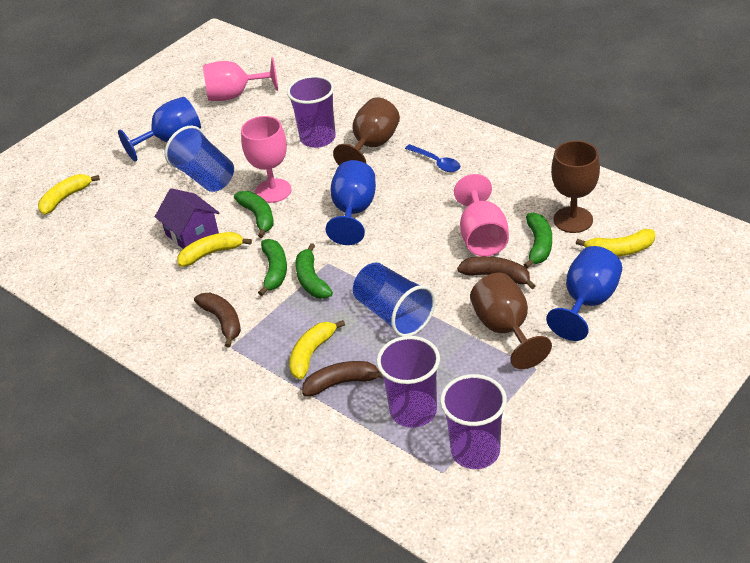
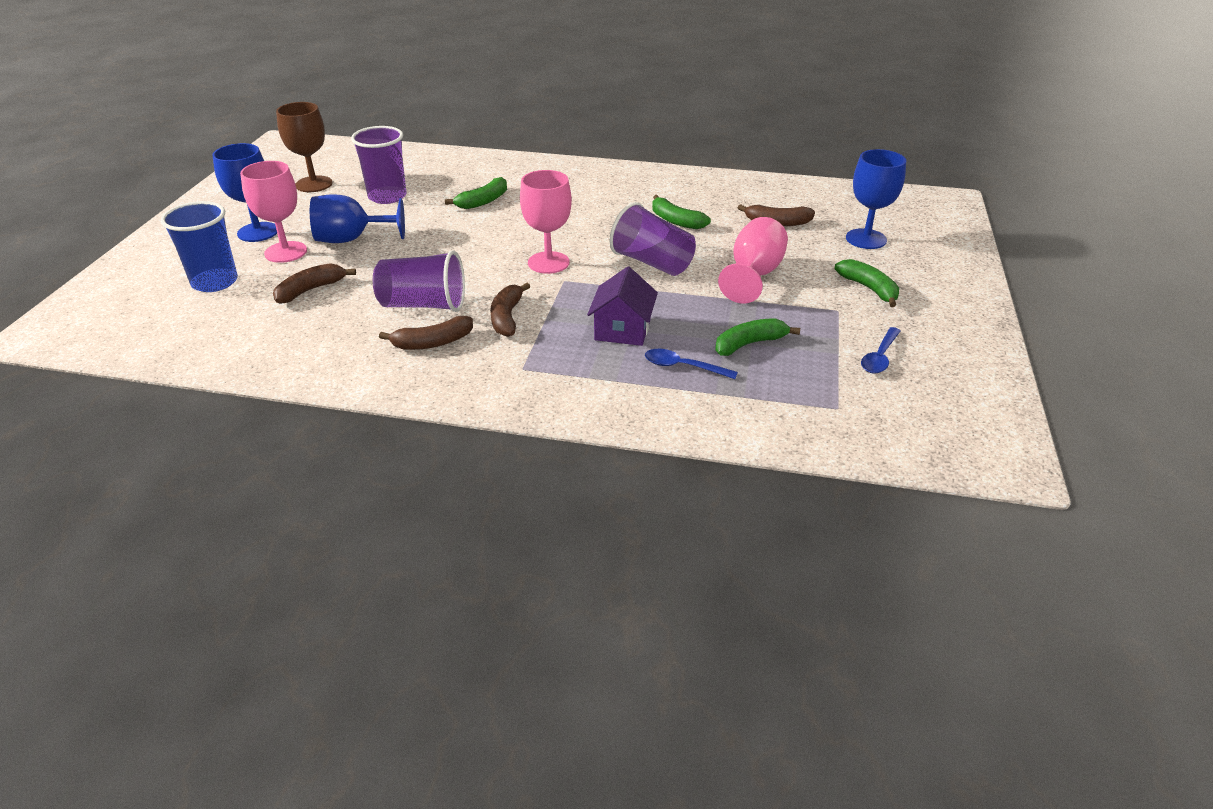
blue cup: [165,126,234,192] [353,262,436,337] = 2 -> [161,201,238,292] = 1
blue spoon: [405,144,460,172] = 1 -> [645,349,738,379] [861,327,901,374] = 2
brown banana: [194,293,241,347] [302,361,383,396] [457,256,536,289] = 3 -> [273,263,356,304] [379,316,473,350] [490,283,530,337] [738,204,815,226] = 4
brown goblet: [333,97,400,165] [470,273,552,369] [551,141,600,233] = 3 -> [276,102,332,192] = 1
yellow banana: [38,174,100,215] [177,232,252,267] [289,320,345,380] [576,229,655,257] = 4 -> none = 0

